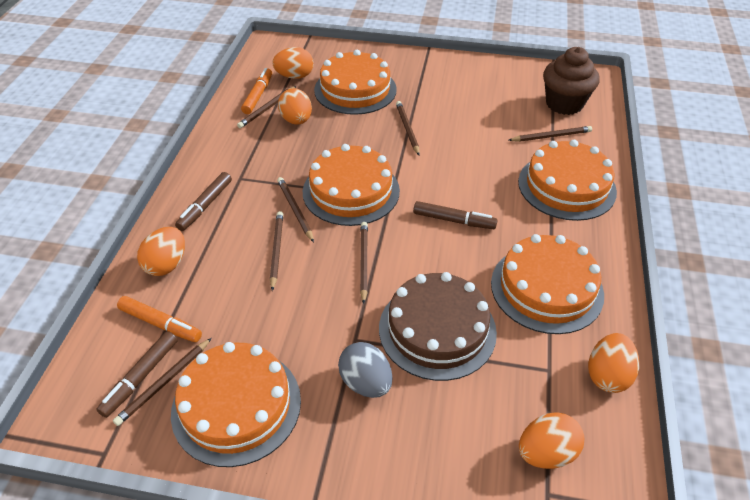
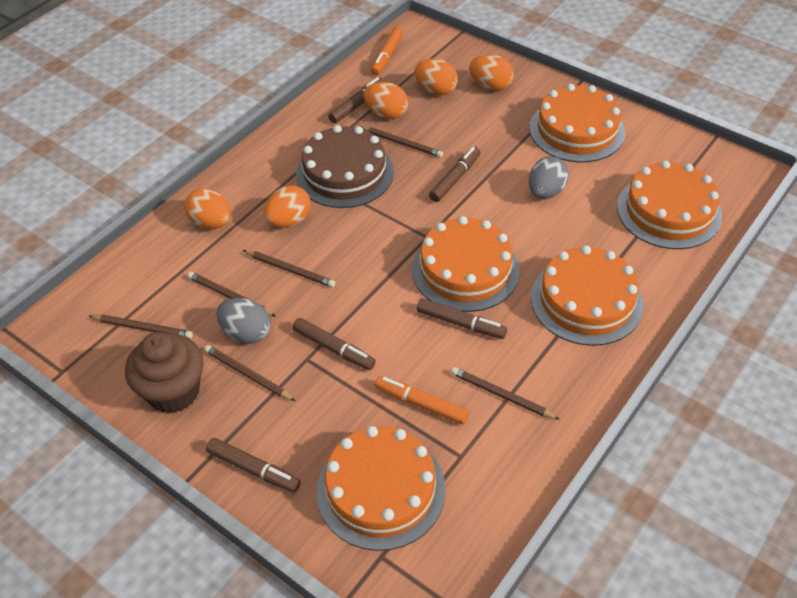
brown marker: [96,331,178,418] [175,172,232,231] [413,201,498,229] = 3 -> [206,438,301,492] [293,318,376,370] [328,77,385,124] [417,298,507,339] [429,147,480,202] = 5
brown pencil: [113,338,212,426] [237,86,296,128] [270,211,283,291] [277,177,314,242] [360,222,368,304] [396,101,420,155] [509,126,592,142] = 7 -> [89,315,193,339] [187,272,276,316] [204,345,295,401] [243,250,335,287] [360,126,443,158] [451,367,560,420] = 6
grey egg: [338,342,393,398] = 1 -> [216,298,271,344] [529,156,569,199] = 2

